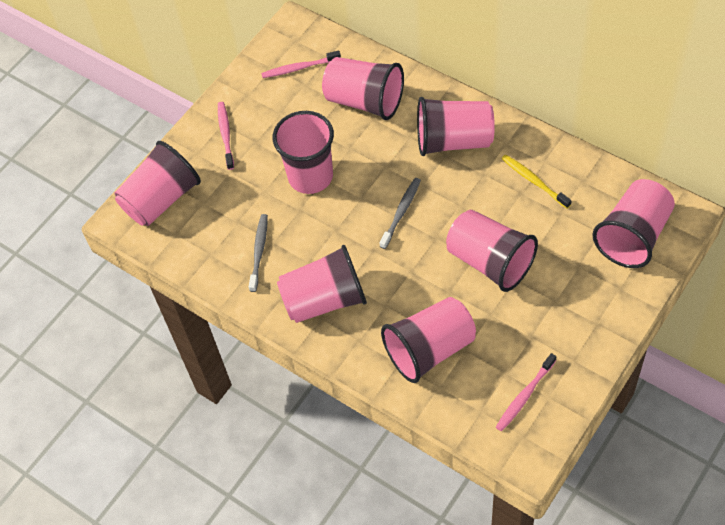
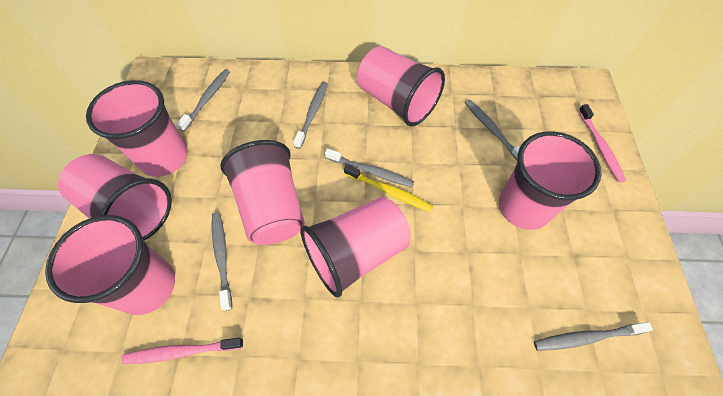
grey toothbrush: [249,214,268,292] [379,178,421,249] = 2 -> [176,69,230,132] [212,212,232,311] [293,82,328,149] [325,148,414,187] [465,99,520,161] [534,322,653,351] = 6
pink cup: [114,141,201,226] [273,111,334,194] [277,245,367,323] [322,57,404,120] [381,297,476,383] [417,97,495,156] [446,210,538,292] [592,179,675,268] = 8 -> [45,215,175,315] [58,154,172,240] [86,80,188,177] [220,140,305,245] [300,197,411,298] [357,46,445,126] [499,131,602,230] = 7
pink toothbrush: [218,102,234,170] [261,51,341,78] [496,353,556,431] = 3 -> [121,338,243,364] [578,104,626,182] = 2

